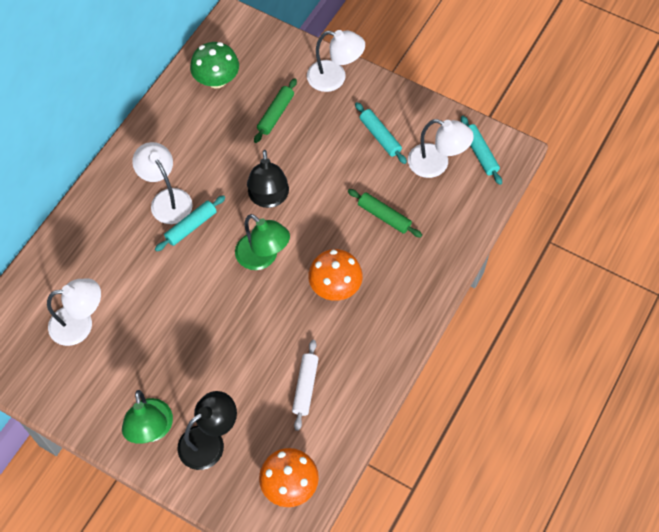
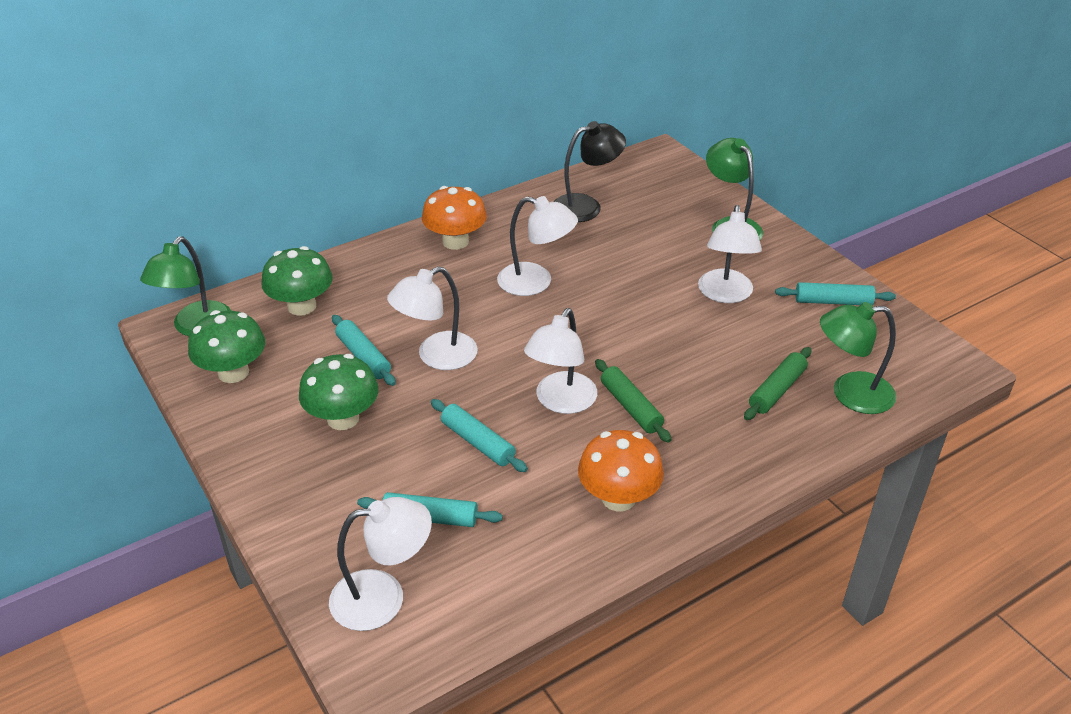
black lamp: [177,391,237,470] [247,150,289,208] = 2 -> [554,121,626,222] = 1
green lamp: [122,390,173,444] [235,214,290,270] = 2 -> [140,236,231,336] [706,138,763,240] [820,302,896,414] = 3
green mushroom: [190,42,239,89] = 1 -> [188,310,265,383] [262,246,333,316] [299,354,379,430] = 3
turquoise rolling pin: [155,195,225,251] [355,102,407,164] [461,116,502,185] = 3 -> [332,315,396,386] [357,492,503,527] [431,399,528,472] [775,282,896,305] = 4
white lamp: [47,278,101,346] [132,142,193,224] [307,30,365,92] [408,119,474,178] = 4 -> [329,497,432,631] [387,266,478,370] [497,196,578,296] [524,308,597,414] [698,205,762,303] = 5
white rolling pin: [292,340,318,431] = 1 -> none = 0

